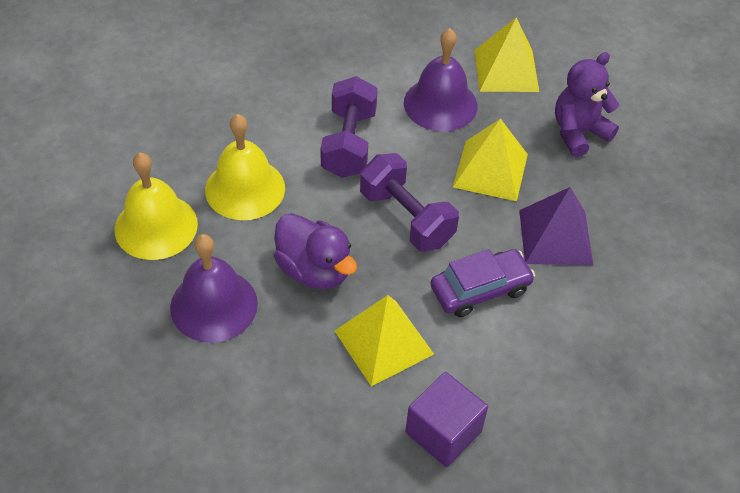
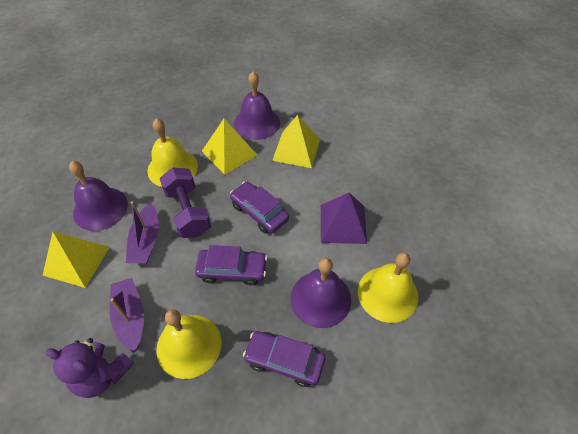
purple bell: [170,234,258,343] [404,28,478,132] = 2 -> [69,161,128,231] [234,72,280,140] [290,258,351,328] = 3
purple boat: none = 0 -> [110,278,144,353] [126,201,159,263] = 2
purple car: [430,249,535,317] = 1 -> [195,245,267,285] [230,182,289,233] [243,331,326,387] = 3
purple cube: [405,372,488,467] = 1 -> none = 0
purple duck: [274,213,357,289] = 1 -> none = 0
purple dumbbell: [321,76,378,178] [360,153,459,251] = 2 -> [159,167,211,238] = 1
yellow bell: [115,153,198,260] [205,114,285,220] = 2 -> [147,118,198,187] [156,309,222,379] [358,252,418,323] = 3

